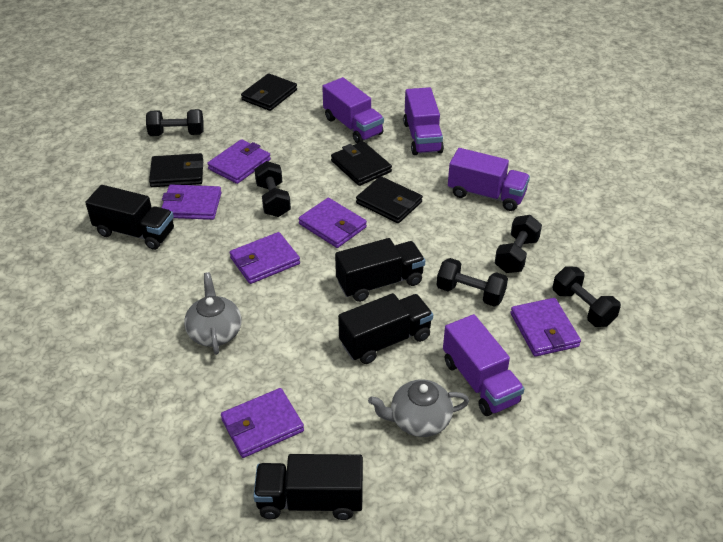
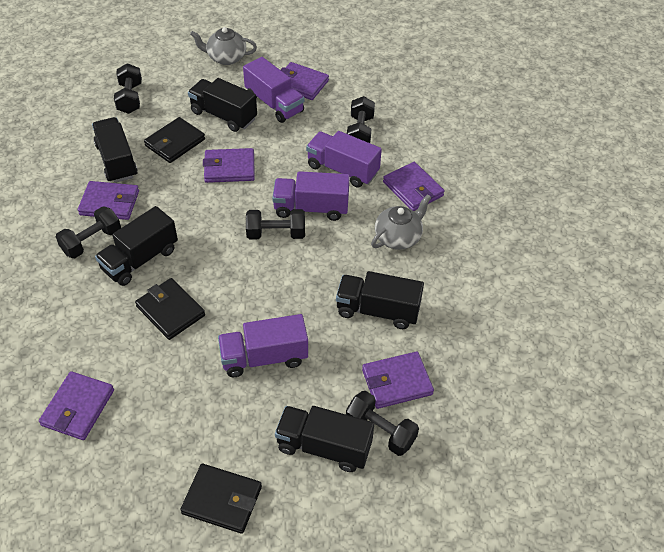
black truck: [85,185,174,250] [253,454,363,520] [335,238,425,302] [338,293,433,364] = 4 -> [92,117,138,183] [95,206,178,286] [188,78,257,132] [275,406,374,472] [336,271,424,329] = 5
black wallet: [149,153,203,187] [241,73,297,111] [331,141,392,186] [356,176,423,223] = 4 -> [135,278,205,340] [144,117,205,163] [180,464,262,534] = 3

